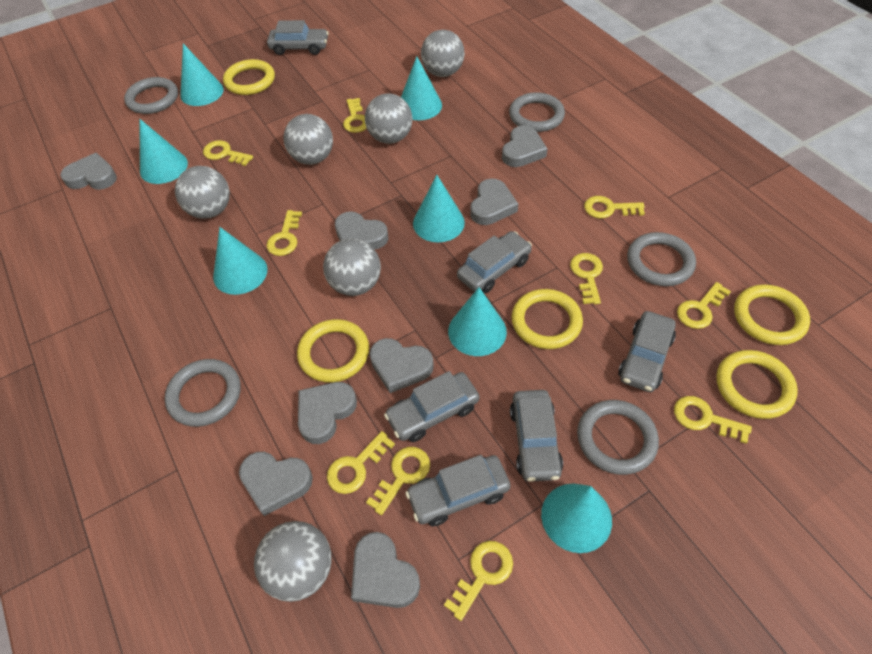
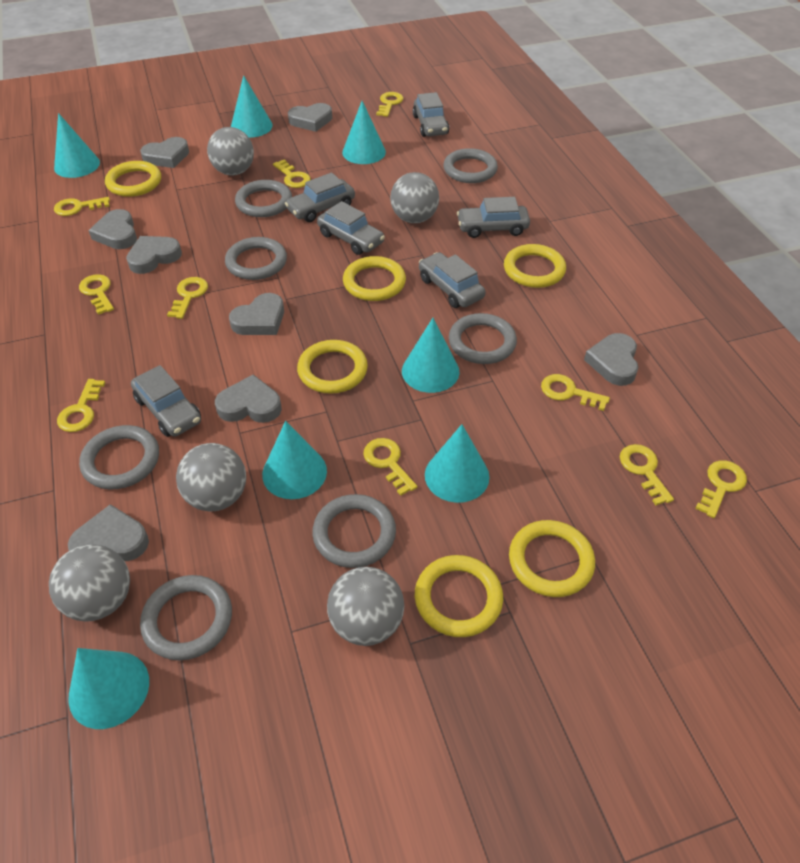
grey ball: [175,166,230,219] [254,521,332,602] [283,114,333,165] [323,239,381,296] [365,93,413,144] [421,30,465,77] = 6 -> [49,544,130,622] [176,443,246,511] [207,127,254,175] [327,567,404,646] [390,172,439,223] = 5
grey ring: [124,77,178,114] [165,359,241,427] [509,92,565,132] [577,400,659,475] [627,232,696,286] = 5 -> [79,425,159,489] [140,575,232,660] [225,237,287,280] [235,180,292,217] [312,494,396,568] [443,148,498,183] [449,313,517,364] = 7
yellow ring: [223,59,275,95] [297,319,369,382] [511,289,583,349] [716,350,798,419] [734,284,810,345] = 5 -> [105,161,161,197] [297,340,368,394] [343,256,406,301] [415,555,503,637] [504,244,566,288] [509,520,595,597] = 6

